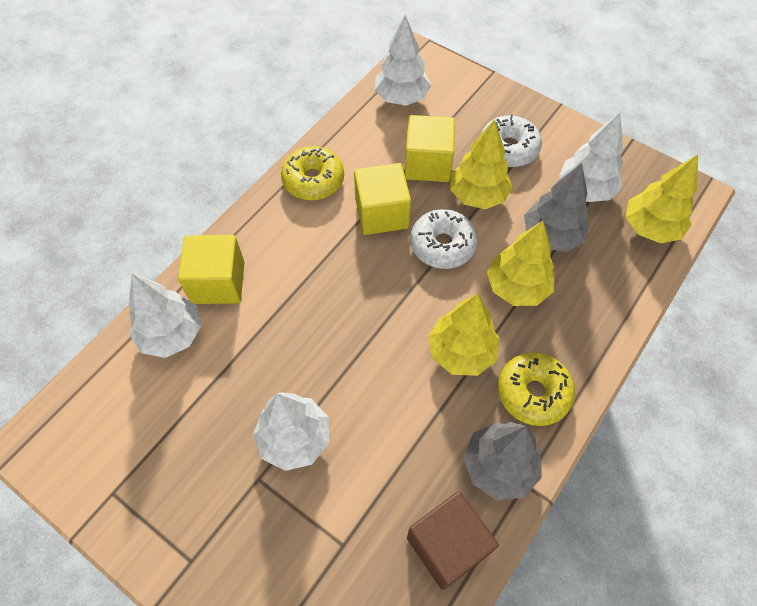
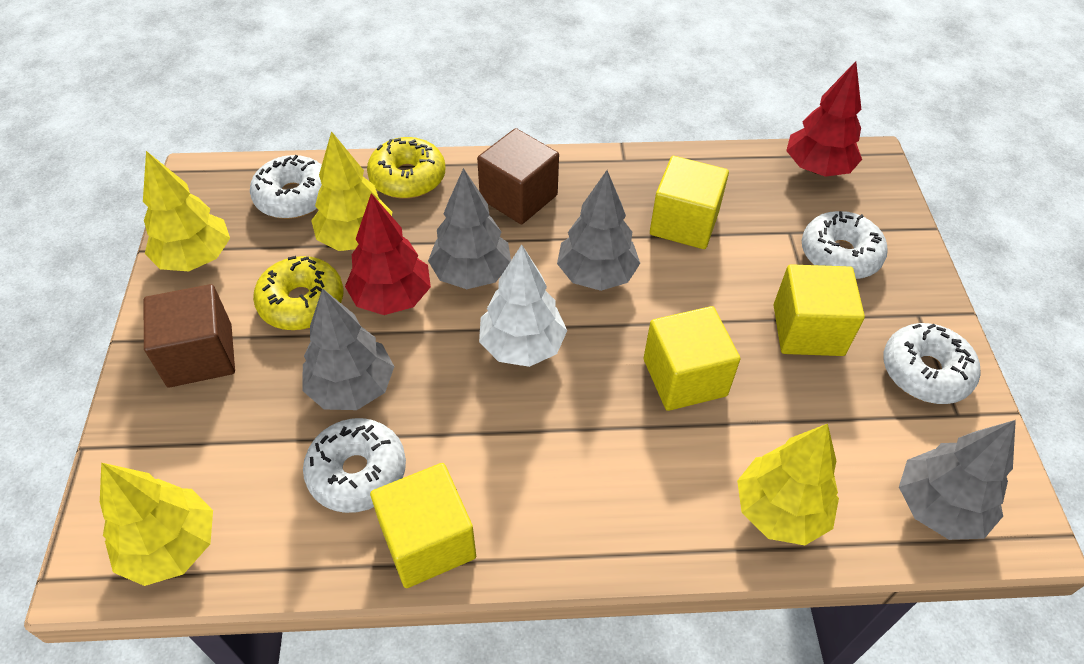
brown cube: [407,492,499,590] = 1 -> [144,284,235,387] [477,128,559,224] = 2
grey tree: [464,422,542,500] [524,163,589,252] = 2 -> [302,288,395,410] [428,168,511,289] [557,170,640,291] [899,420,1016,540] = 4
red tree: none = 0 -> [345,193,431,315] [786,61,862,177] = 2
white donut: [410,209,478,269] [481,115,542,167] = 2 -> [250,155,322,219] [303,418,406,513] [802,211,888,279] [883,323,980,404] = 4
white tree: [128,274,201,358] [253,392,329,471] [375,15,431,106] [559,113,623,202] = 4 -> [479,244,567,367] = 1
yellow cube: [178,235,245,304] [354,163,411,235] [405,115,455,182] = 3 -> [370,463,476,588] [644,306,740,411] [650,156,729,249] [774,264,865,356] = 4

